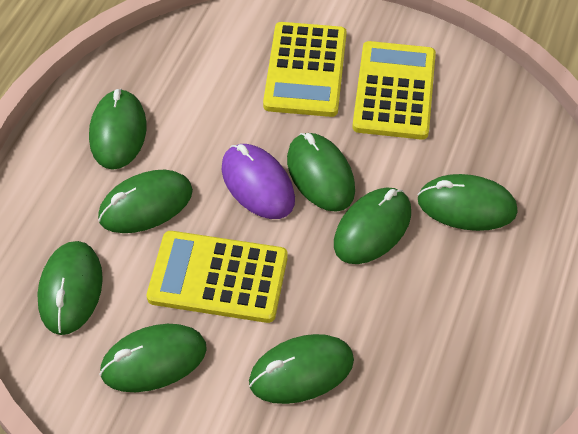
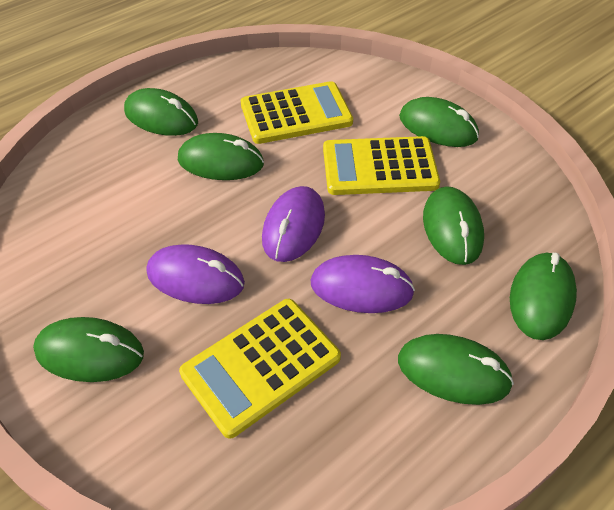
green mouse: [37,241,103,335] [89,89,147,170] [98,170,193,233] [99,324,207,392] [249,334,354,404] [287,133,355,212] [334,187,411,264] [418,174,518,231] = 8 -> [33,317,144,382] [124,88,198,136] [178,133,264,180] [398,334,514,405] [399,97,479,147] [423,186,484,265] [510,253,577,340] = 7
purple mouse: [221,144,295,219] = 1 -> [147,244,245,304] [262,186,325,262] [311,255,415,313] = 3

